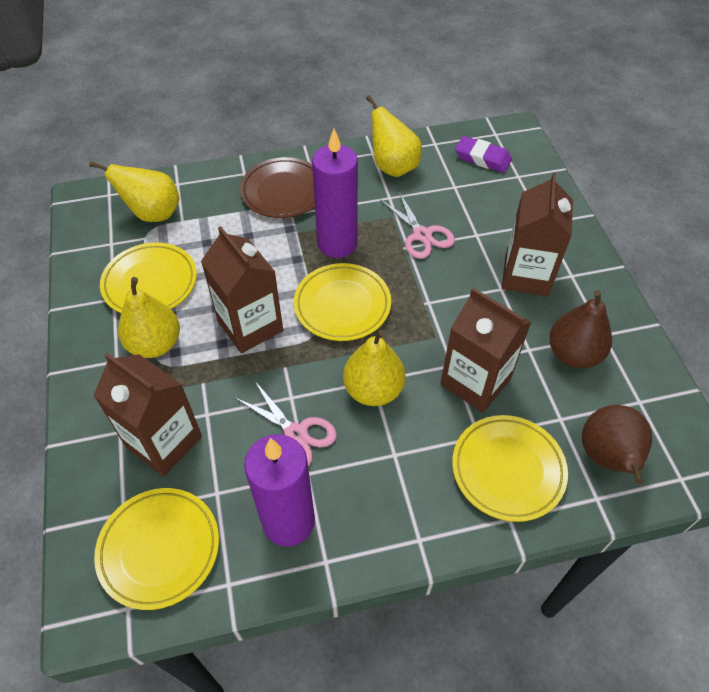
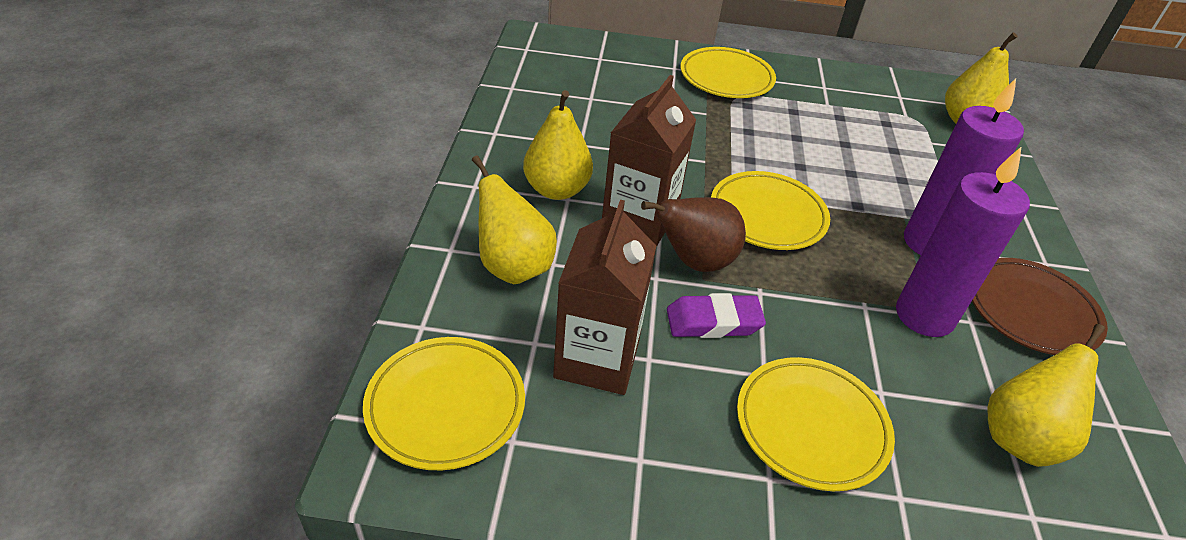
brown carton: [93,353,202,476] [201,226,283,353] [440,288,532,413] [502,172,573,297] = 4 -> [553,200,656,395] [602,75,696,246] = 2
brown pear: [549,290,612,368] [582,405,652,484] = 2 -> [641,197,746,272] = 1
pink scissors: [234,380,337,467] [380,192,455,259] = 2 -> none = 0

